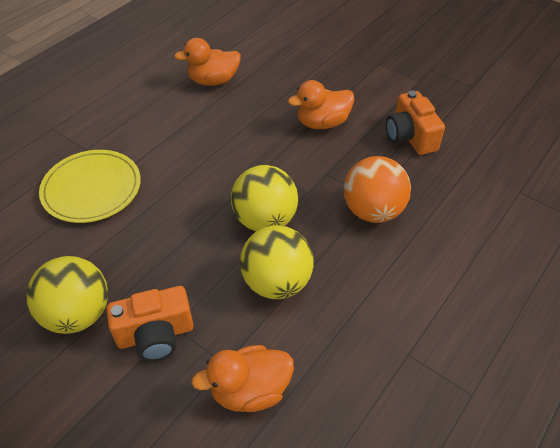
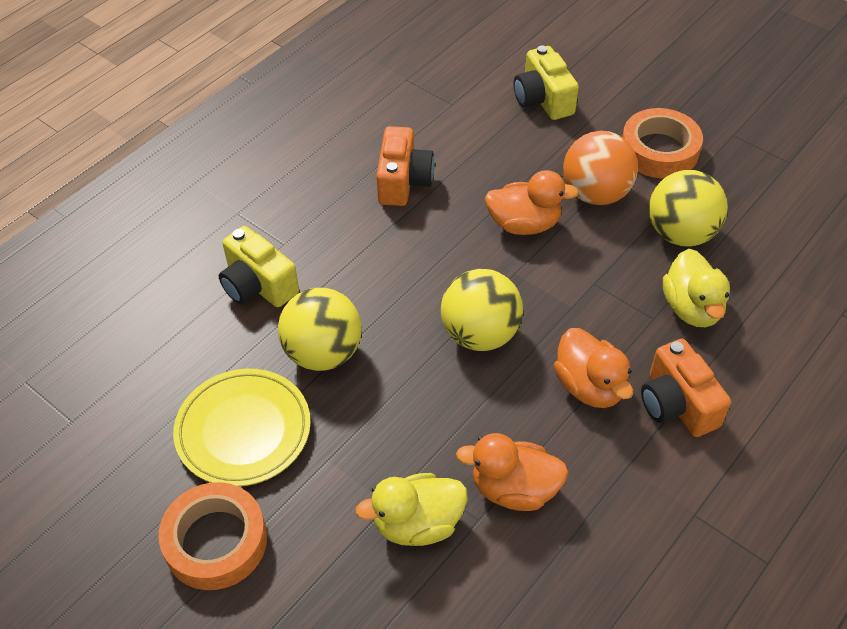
orange tape: none = 0 -> [158,482,267,590] [622,108,703,178] = 2
yellow camera: none = 0 -> [219,226,299,307] [514,45,579,120] = 2
yellow duck: none = 0 -> [355,473,468,546] [663,249,730,327] = 2

